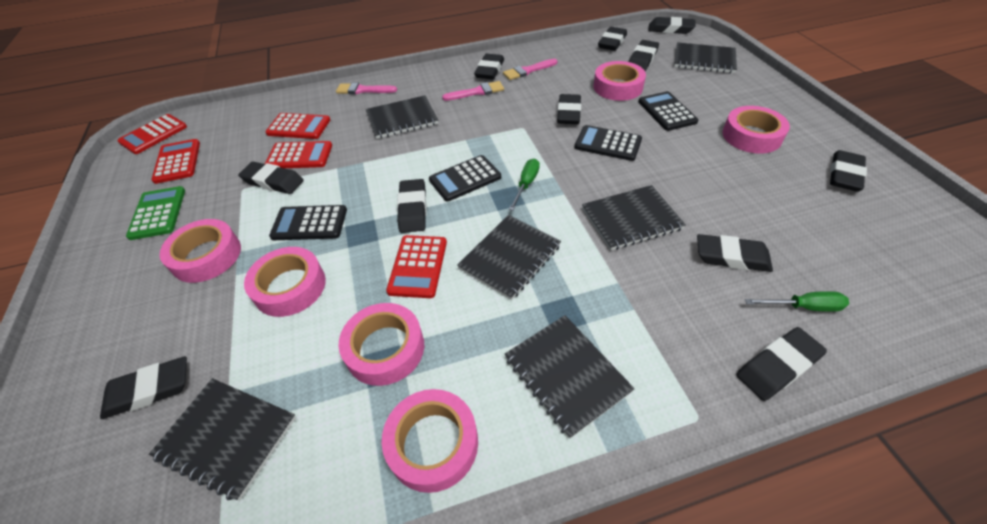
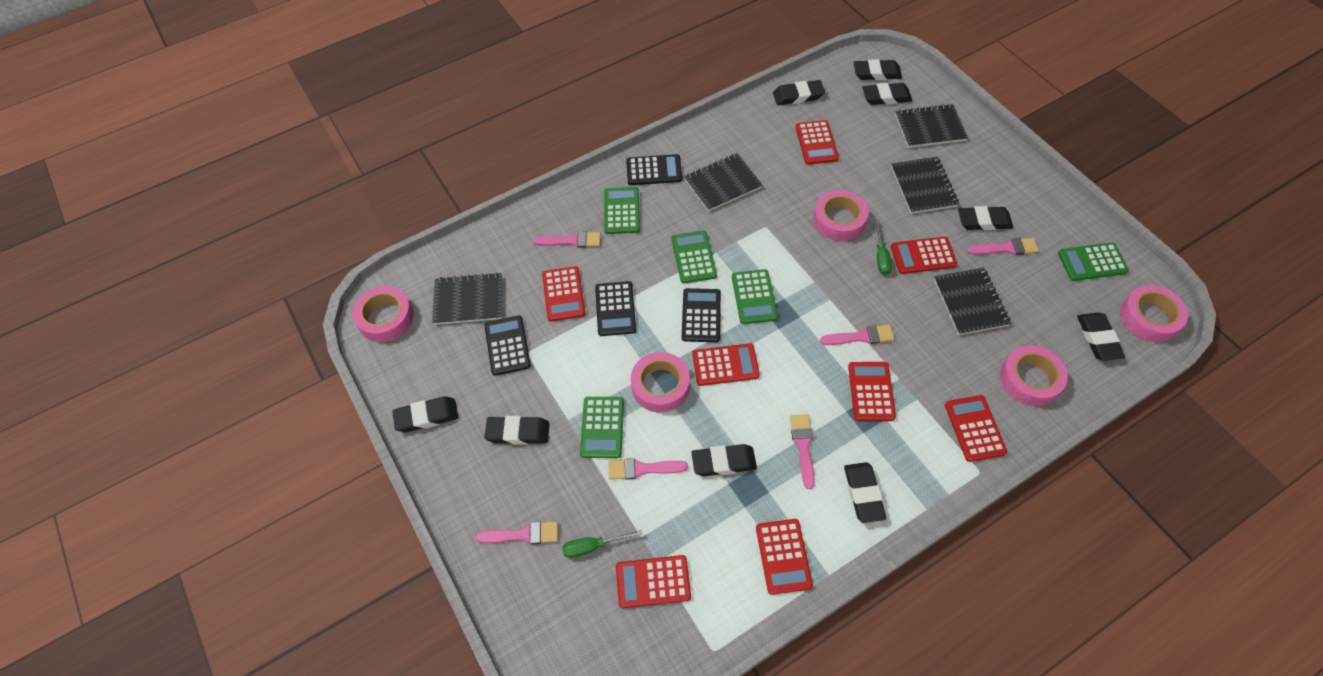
black eraser: [100,356,187,419] [238,162,304,194] [397,179,427,233] [474,54,504,79] [557,94,581,124] [598,27,627,51] [629,40,659,71] [648,17,696,34] [697,234,773,272] [736,327,827,401] [830,150,867,192] = 11 -> [392,396,458,432] [484,416,550,445] [691,444,757,476] [773,80,825,105] [844,462,887,523] [853,59,902,80] [862,83,912,105] [958,206,1013,230] [1077,313,1125,361] = 9
black notebook: [149,378,296,501] [366,95,438,139] [457,215,561,300] [505,315,635,439] [582,185,686,250] [674,42,737,73] = 6 -> [432,272,502,325] [684,153,763,212] [891,156,959,214] [895,104,968,148] [934,267,1011,335] = 5
green calculator: [126,186,185,240] = 1 -> [580,397,624,458] [604,187,640,234] [671,231,717,283] [732,269,778,324] [1058,242,1129,281] = 5
pink brush: [336,83,397,94] [442,81,504,101] [503,59,557,80] = 3 -> [476,521,558,544] [533,231,601,248] [609,458,688,480] [790,414,815,489] [820,324,895,345] [967,238,1039,255] = 6
pink tape: [159,219,241,283] [244,247,326,317] [339,303,424,386] [382,389,478,493] [593,61,646,101] [722,106,790,153] = 6 -> [352,286,413,342] [631,352,690,412] [813,190,869,241] [1000,345,1068,406] [1120,285,1188,342] = 5
red calculator: [118,114,187,154] [151,139,200,184] [265,113,330,139] [265,141,332,168] [386,235,447,298] = 5 -> [542,266,585,322] [616,555,691,608] [692,343,760,386] [756,519,813,595] [795,120,839,165] [848,362,896,421] [891,237,957,274] [945,395,1007,462] = 8

